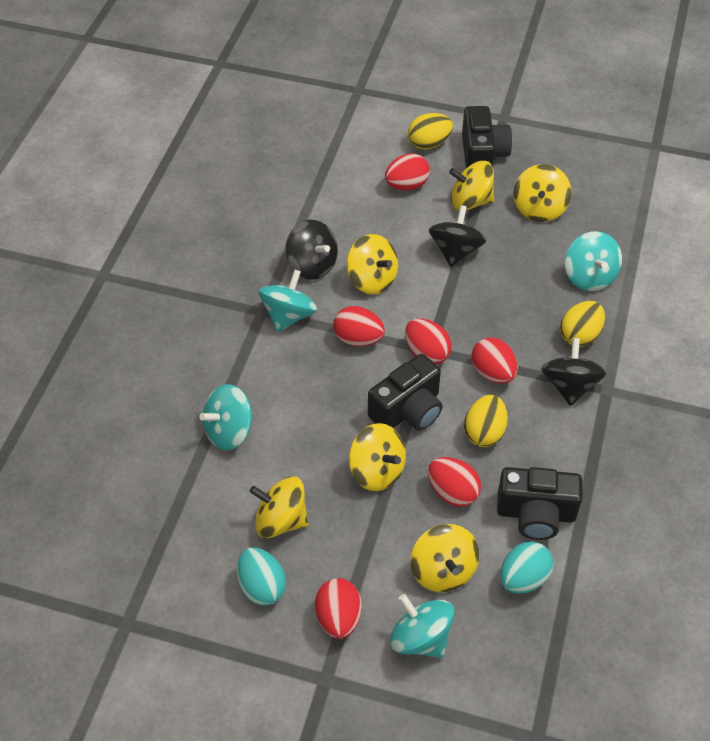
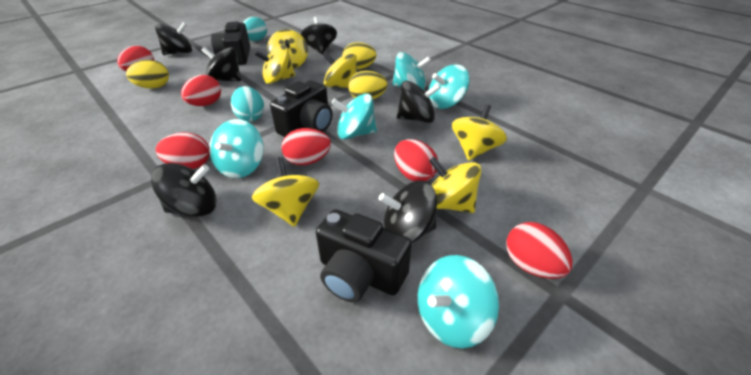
black spinning top: [286,220,338,279] [429,205,486,267] [541,338,606,406] = 3 -> [151,163,217,217] [155,22,192,55] [201,47,241,81] [300,17,337,54] [379,181,437,243] [397,81,441,123] = 6
turquoise spinning top: [200,384,253,450] [259,269,317,332] [390,594,455,658] [565,231,622,291] = 4 -> [209,119,264,178] [331,93,377,139] [392,52,431,90] [418,255,499,348] [429,64,469,109] = 5

